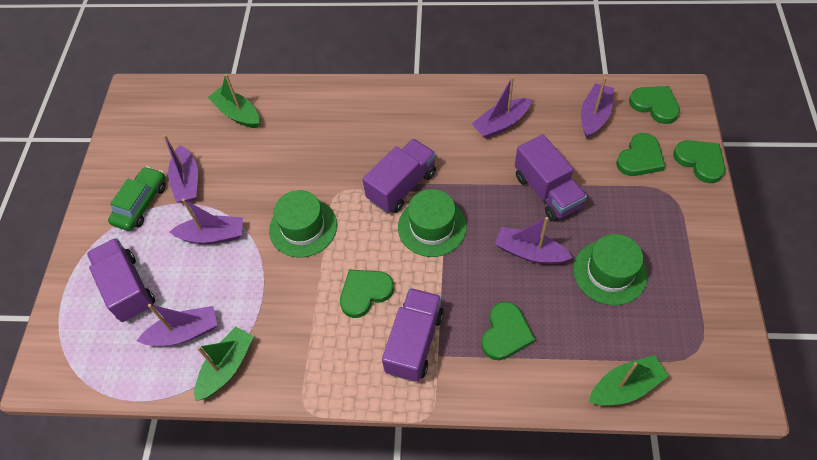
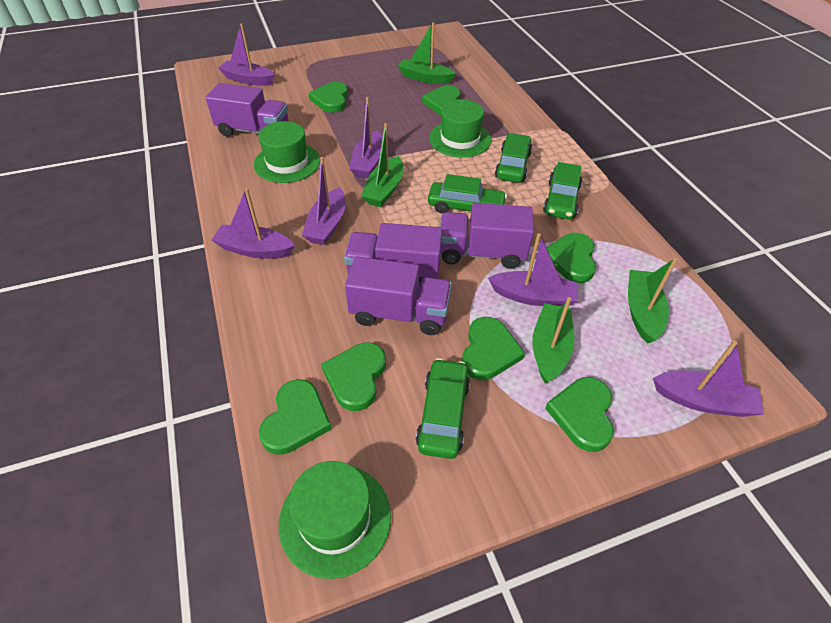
green boat: [194,327,254,401] [208,74,259,128] [589,355,669,405] = 3 -> [361,123,403,207] [398,22,456,84] [532,297,574,384] [628,258,677,344] = 4
green car: [108,166,166,231] = 1 -> [416,358,470,459] [428,174,507,214] [495,133,532,183] [543,162,582,219] = 4
green heart: [340,270,394,318] [481,302,535,360] [616,133,665,176] [629,86,680,124] [673,140,725,183] = 5 -> [259,379,332,455] [308,82,348,113] [321,342,386,411] [422,85,461,115] [462,317,525,380] [545,377,614,452] [547,233,596,283] = 7

